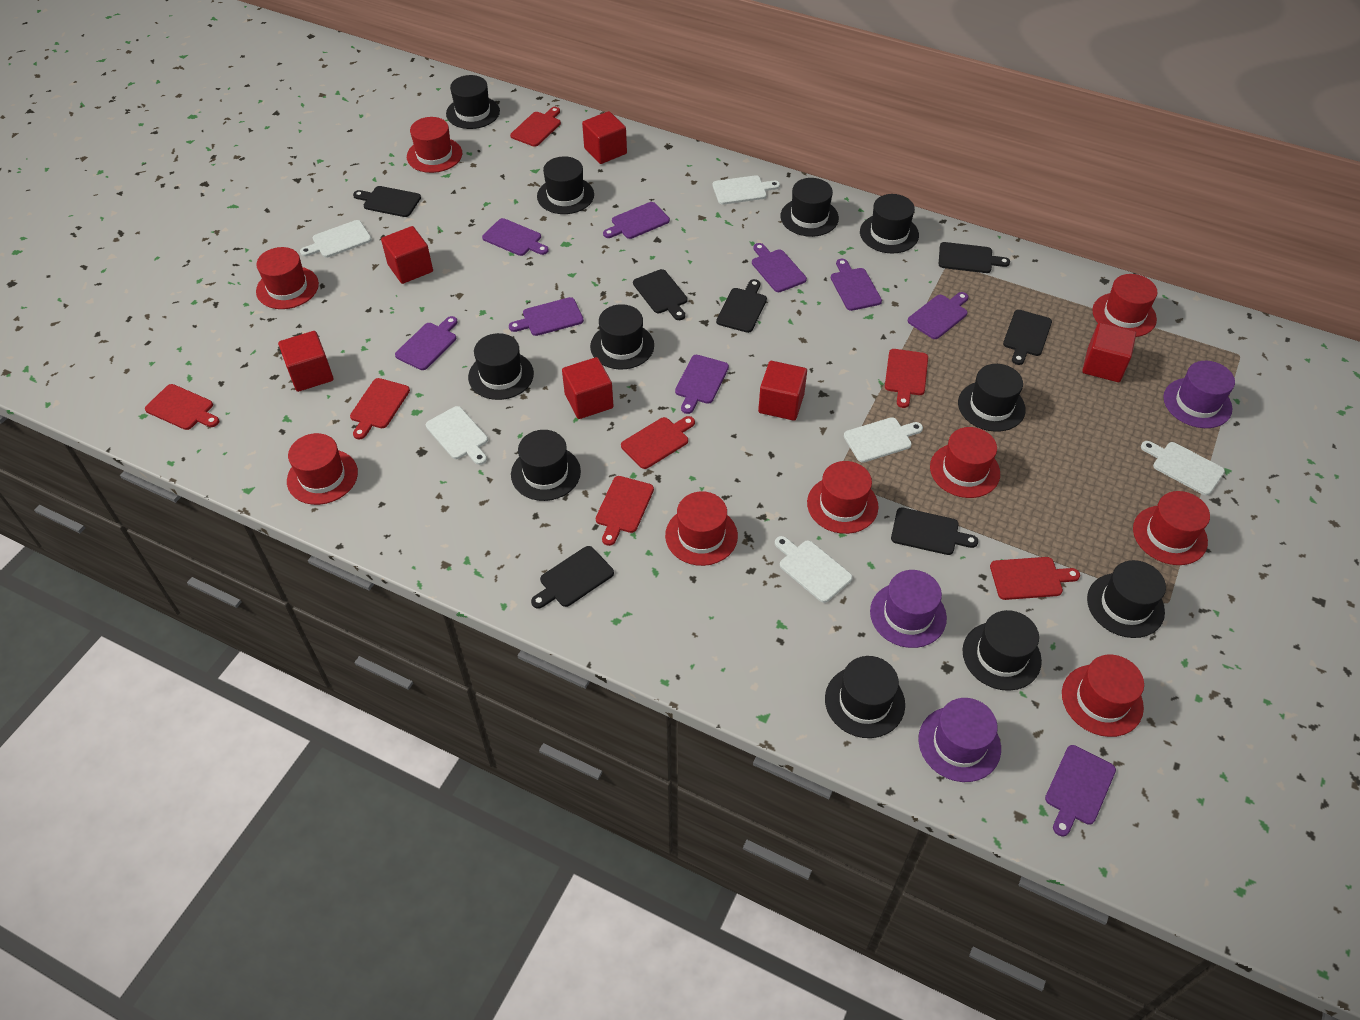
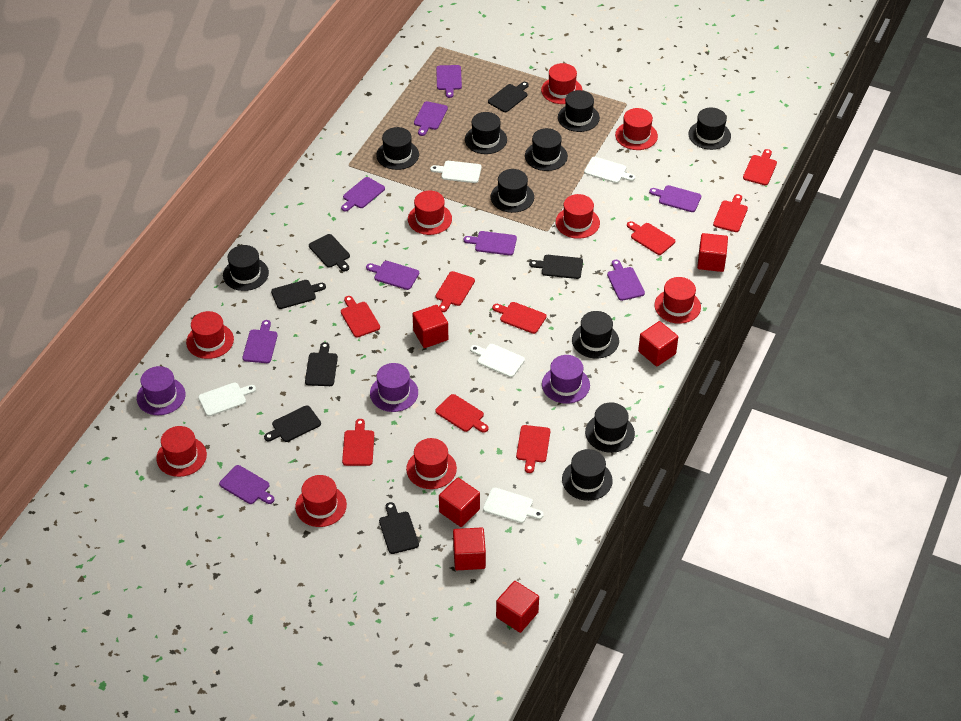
black hat: [446,75,500,129] [468,333,534,400] [511,430,581,501] [537,156,594,214] [590,304,654,370] [780,178,839,237] [825,656,905,738] [860,194,919,254] [958,364,1026,432] [963,610,1042,691] [1087,560,1166,638] = 11 -> [223,245,269,291] [376,127,419,170] [465,112,507,154] [491,169,534,213] [525,128,568,171] [558,90,600,132] [562,449,613,501] [572,311,619,358] [585,402,635,453] [689,108,731,150] = 10
red cutting board: [145,384,219,430] [350,378,410,440] [510,107,561,147] [596,476,654,546] [621,416,695,469] [885,349,928,408] [990,557,1080,600] = 7 -> [341,296,380,337] [342,419,374,466] [435,394,489,433] [436,271,475,312] [492,302,547,334] [516,425,550,473] [627,221,675,255] [713,194,748,232] [743,149,777,185] = 9
white cutting board: [300,220,372,258] [426,406,488,465] [713,175,780,205] [775,536,852,603] [844,417,923,463] [1141,441,1225,495] = 6 -> [198,382,256,416] [430,161,482,183] [470,344,525,377] [483,488,544,523] [584,157,635,183] = 5

